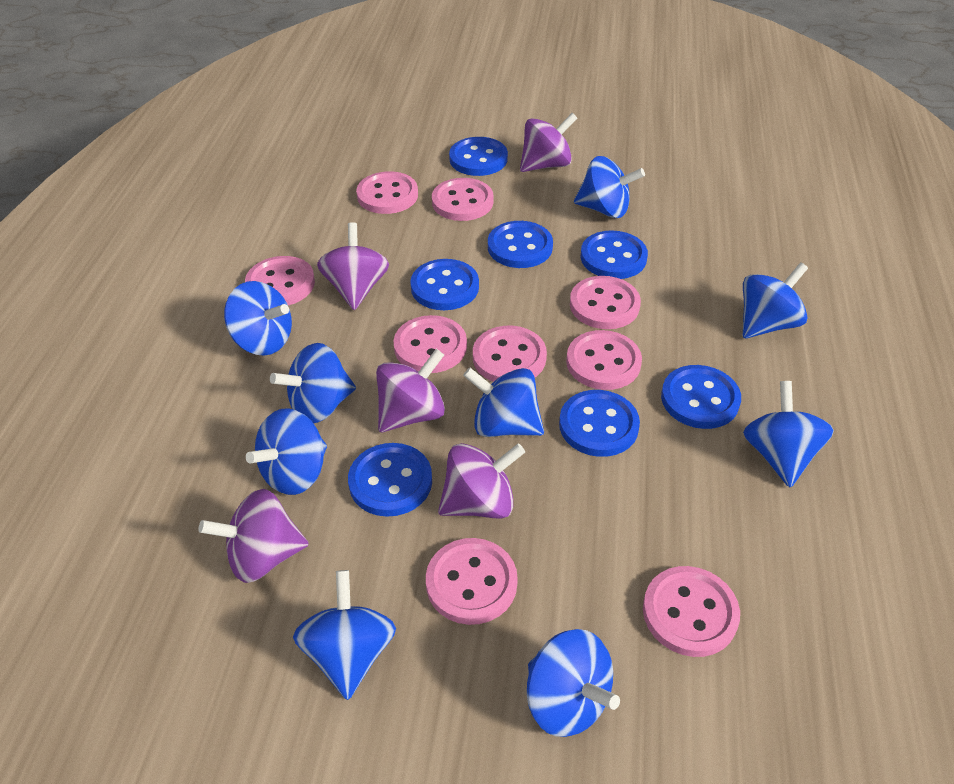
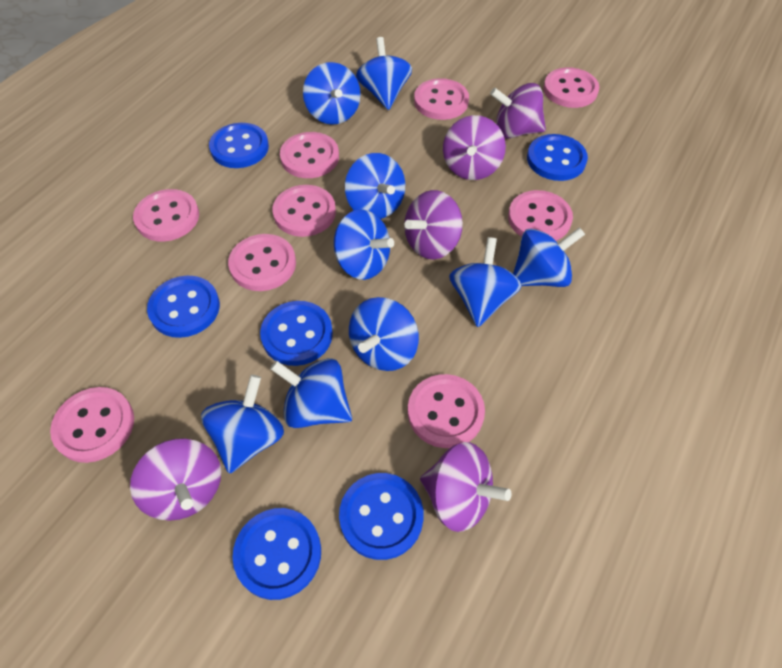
blue button: [348,443,432,517] [410,259,479,310] [449,137,508,176] [488,221,553,268] [559,390,640,457] [580,230,648,279] [661,365,741,429] = 7 -> [147,276,220,338] [209,123,269,168] [233,508,321,600] [260,301,333,366] [339,473,424,560] [527,134,588,181] = 6

